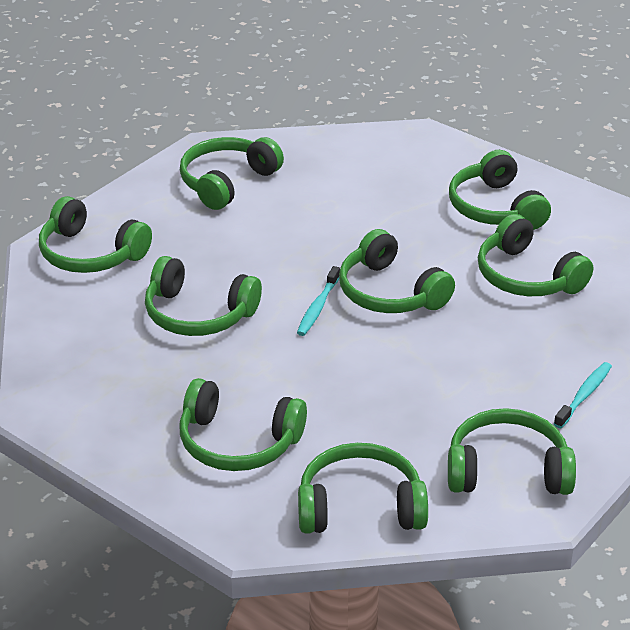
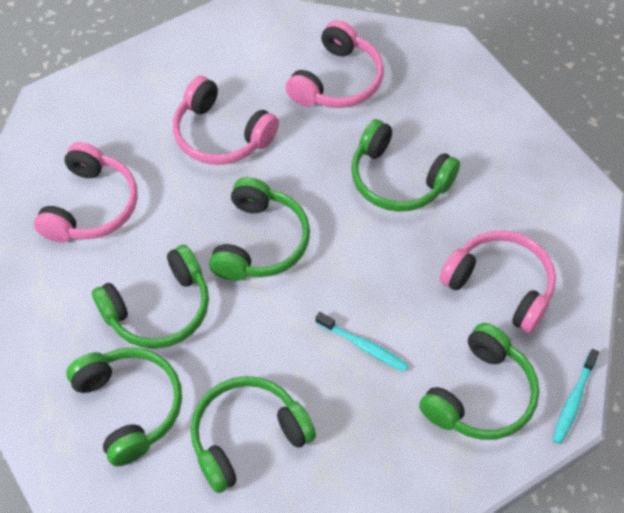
green headphones: [39,196,152,273] [145,256,262,336] [179,378,307,471] [180,137,284,210] [298,443,428,534] [339,229,455,313] [448,408,576,495] [449,150,551,230] [478,214,593,296] = 9 -> [66,347,182,466] [92,245,209,349] [191,376,316,493] [209,177,310,281] [351,119,460,212] [419,323,539,440] = 6
pink headphones: none = 0 -> [34,142,138,242] [173,76,279,165] [286,20,384,108] [439,230,556,333] = 4

